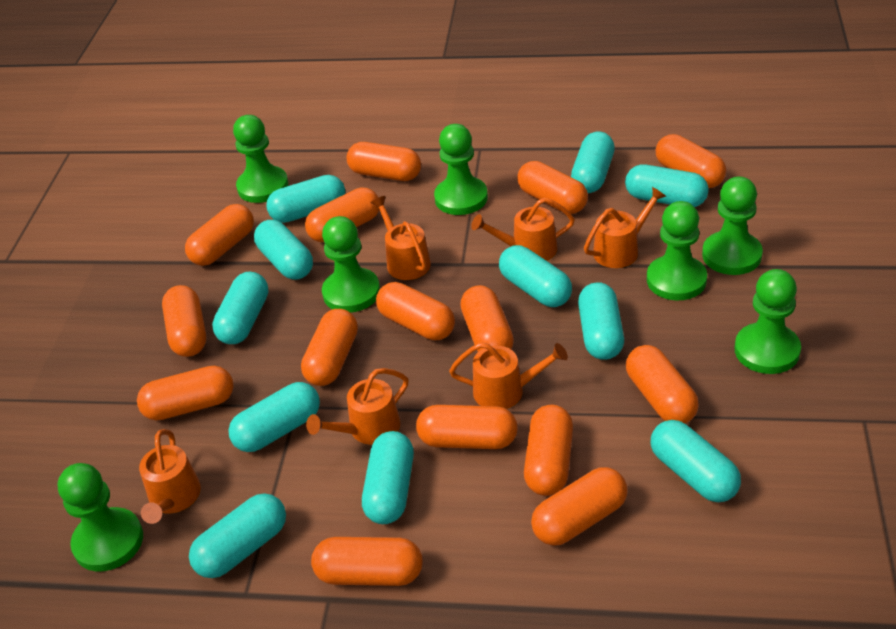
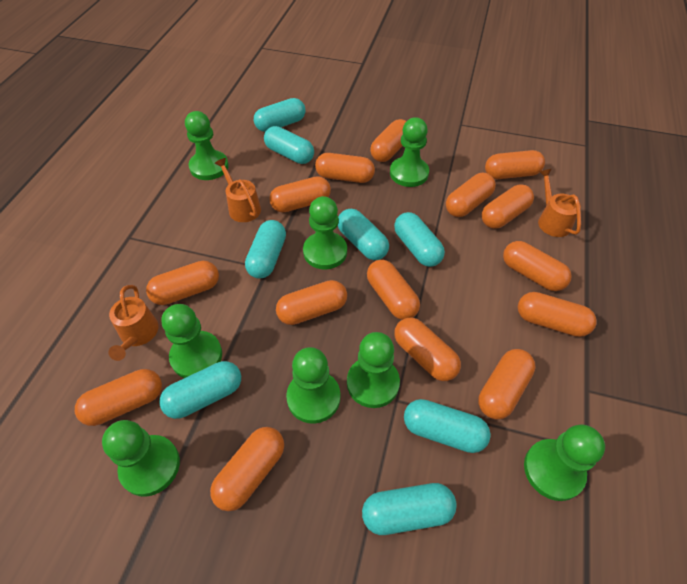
green pawn: [58,463,143,571] [233,115,288,203] [322,216,380,313] [434,124,488,215] [647,201,707,300] [702,177,763,275] [735,269,801,374] = 7 -> [102,420,180,497] [161,304,222,378] [185,111,229,180] [286,347,340,424] [303,196,347,269] [347,332,400,408] [390,117,429,187] [524,424,605,501] = 8
orange watering can: [139,429,201,524] [306,368,409,445] [371,196,431,280] [449,342,568,409] [471,198,575,261] [584,187,666,268] = 6 -> [109,285,159,361] [215,158,261,222] [538,169,581,237] = 3
turquoise capsule: [189,493,286,578] [212,272,269,344] [228,382,320,452] [254,220,313,280] [266,175,345,223] [362,431,414,524] [499,245,572,307] [571,131,615,193] [578,282,624,360] [625,164,709,207] [651,420,741,502] = 11 -> [159,361,241,419] [245,220,286,279] [254,98,305,132] [264,126,314,164] [338,209,389,260] [362,483,457,535] [394,212,445,267] [404,399,491,453] = 8

